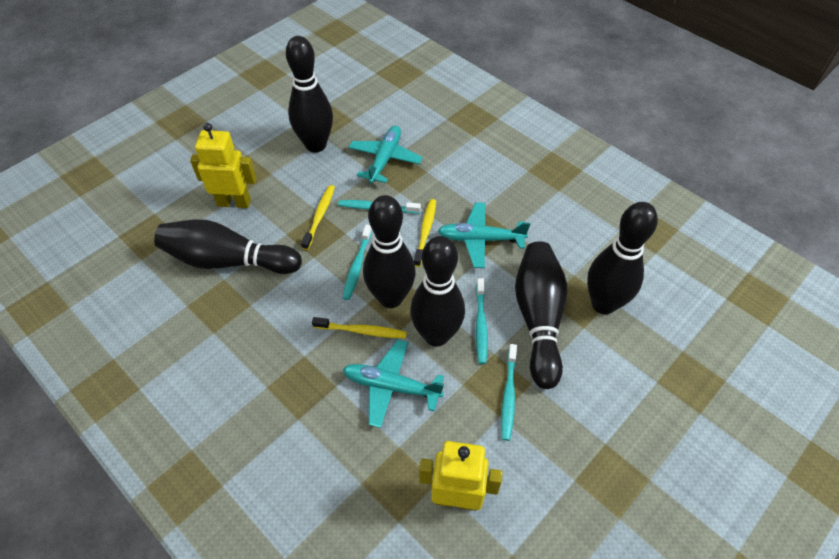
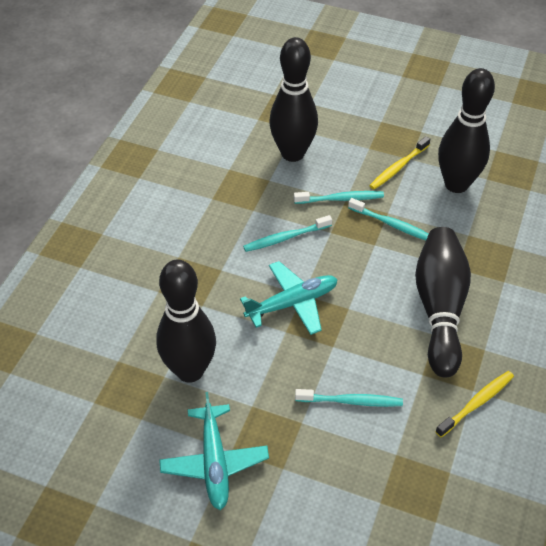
black bowling pin: [154,219,302,274] [286,36,333,153] [363,195,416,308] [410,236,465,347] [515,241,567,389] [587,202,658,314] = 6 -> [156,260,216,383] [269,37,318,162] [415,227,471,377] [438,68,495,193] = 4
turquoise plane: [343,339,444,428] [348,125,423,183] [438,202,530,268] = 3 -> [159,392,269,510] [240,261,338,335] = 2
yellow robot: [190,123,256,208] [419,441,503,511] = 2 -> none = 0
yellow toothbrush: [301,185,335,250] [312,317,407,339] [414,199,436,267] = 3 -> [369,136,430,189] [435,371,514,437] = 2

